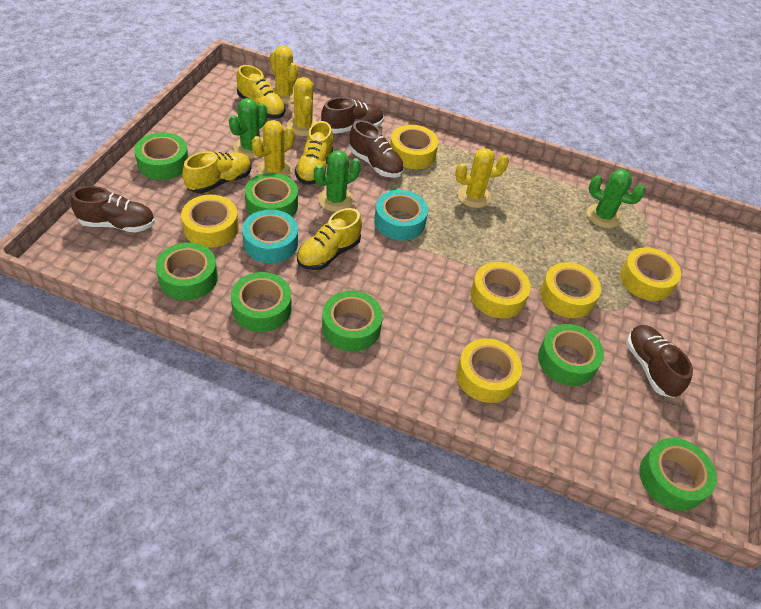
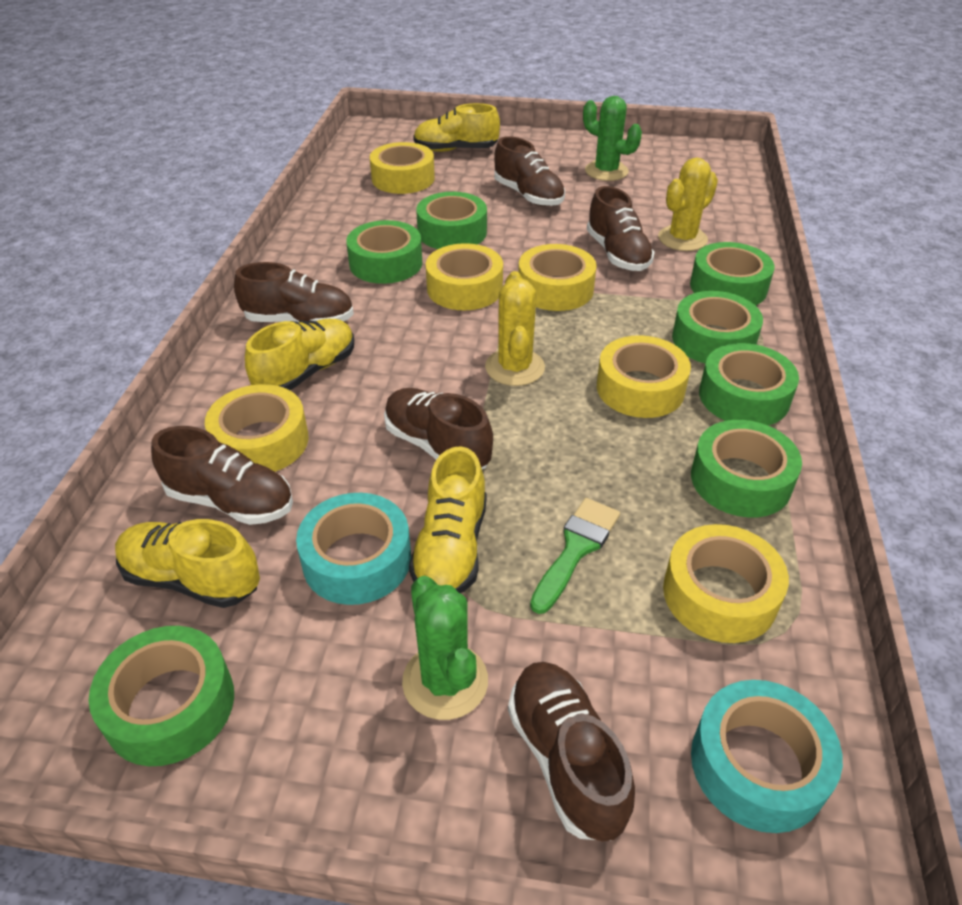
brown shoe: [70,186,155,233] [321,97,384,134] [349,120,404,178] [626,325,693,398] = 4 -> [151,426,293,525] [234,262,354,322] [384,388,493,469] [494,136,565,207] [508,662,635,842] [587,186,655,271] = 6
green brush: none = 0 -> [530,498,620,614] = 1
green cactus: [229,98,267,159] [314,150,361,212] [587,169,645,228] = 3 -> [402,576,488,720] [583,96,642,181] = 2
yellow cactus: [252,120,295,177] [270,46,298,104] [287,77,318,136] [455,148,509,208] = 4 -> [485,271,545,386] [658,158,718,251] = 2

